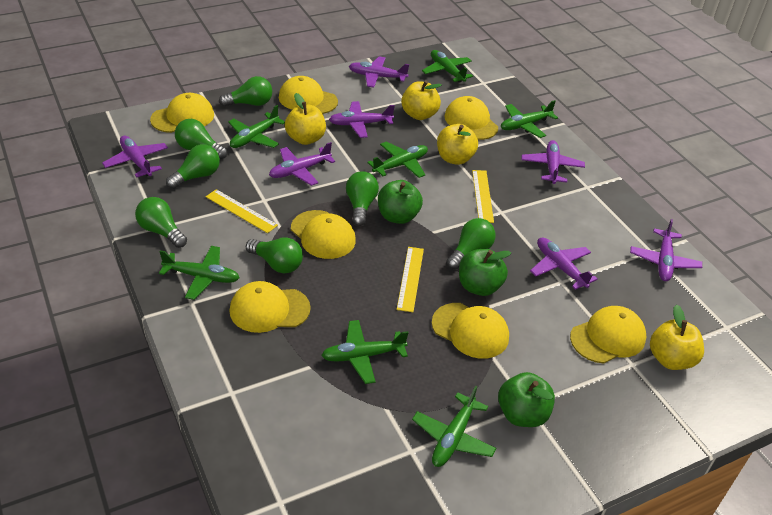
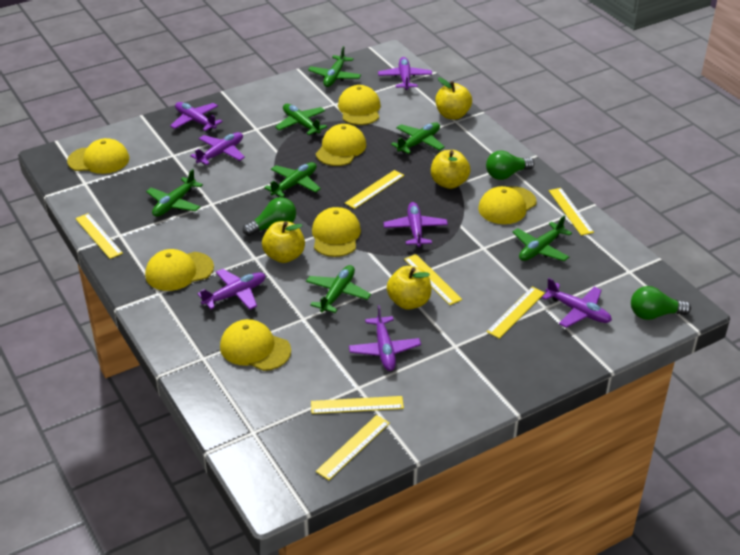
green apple: [378,180,423,224] [459,249,511,296] [498,372,555,427] = 3 -> none = 0
green light bulb: [135,197,187,248] [166,144,220,189] [175,119,227,159] [219,76,272,107] [246,237,303,274] [346,171,379,226] [446,218,496,270] = 7 -> [243,197,296,236] [486,151,534,180] [631,286,691,320] = 3
yellow ruler: [206,189,278,233] [397,247,424,312] [472,170,494,223] = 3 -> [75,213,123,259] [311,396,404,414] [316,415,390,480] [345,170,404,209] [404,254,462,305] [486,287,545,339] [549,188,594,236] = 7

